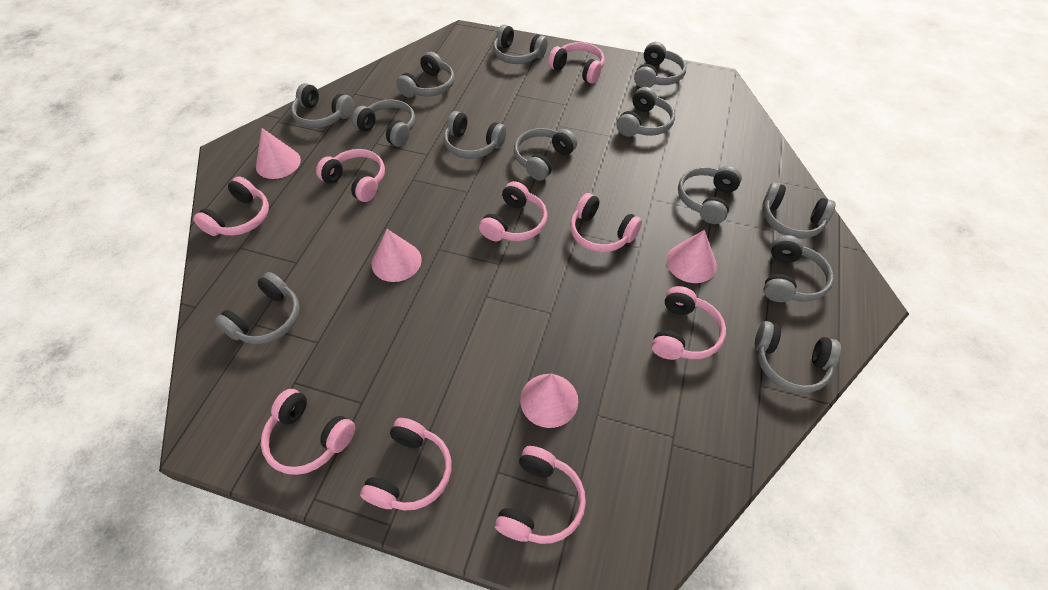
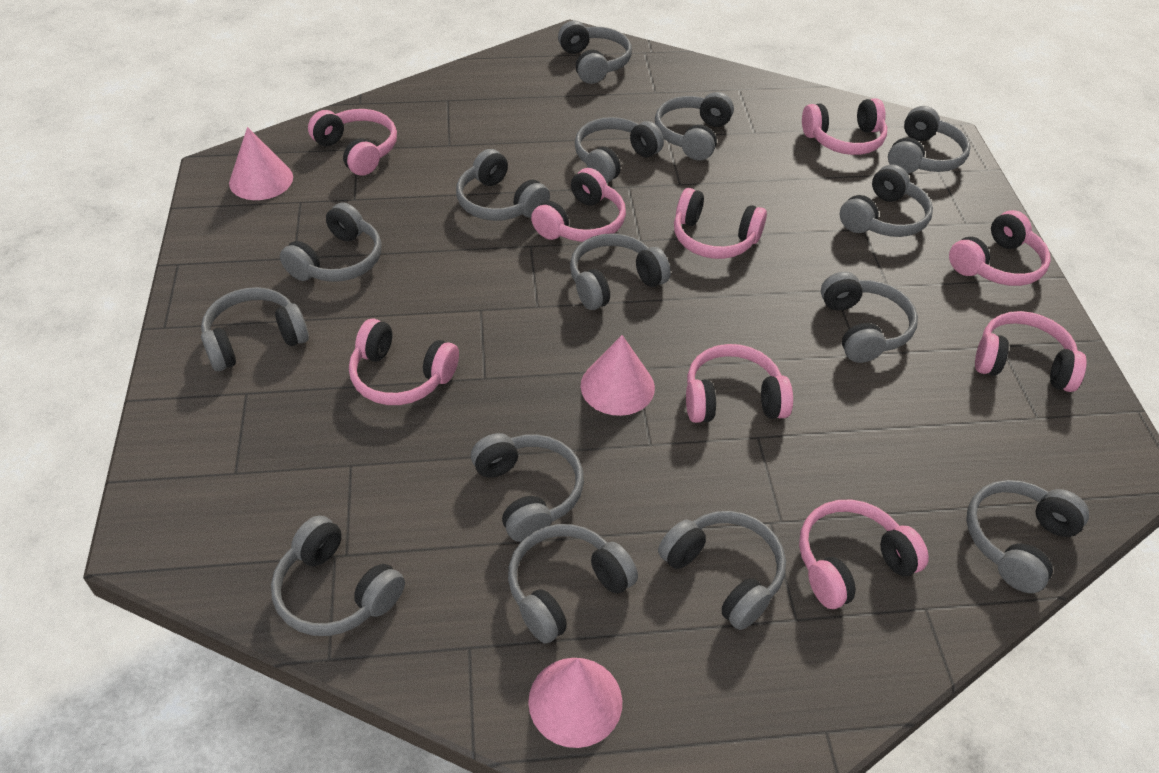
grey headphones: [215,272,300,344] [291,83,354,128] [352,99,415,147] [396,52,454,98] [444,111,506,159] [493,24,548,64] [514,128,577,181] [616,87,675,137] [634,42,687,88] [678,166,742,224] [755,321,841,393] [763,182,835,239] [763,235,834,302] = 13 -> [201,287,309,371] [271,515,405,636] [280,203,381,282] [456,149,550,221] [471,433,584,542] [508,524,638,644] [558,21,632,84] [570,233,671,310] [575,117,664,183] [655,92,734,161] [658,511,786,630] [821,272,918,363] [840,164,933,237] [888,106,971,174] [966,480,1089,593] = 15
pink cone: [256,128,301,179] [372,229,422,282] [520,374,578,428] [666,230,717,283] = 4 -> [229,127,293,200] [528,658,622,748] [581,335,655,416] = 3

